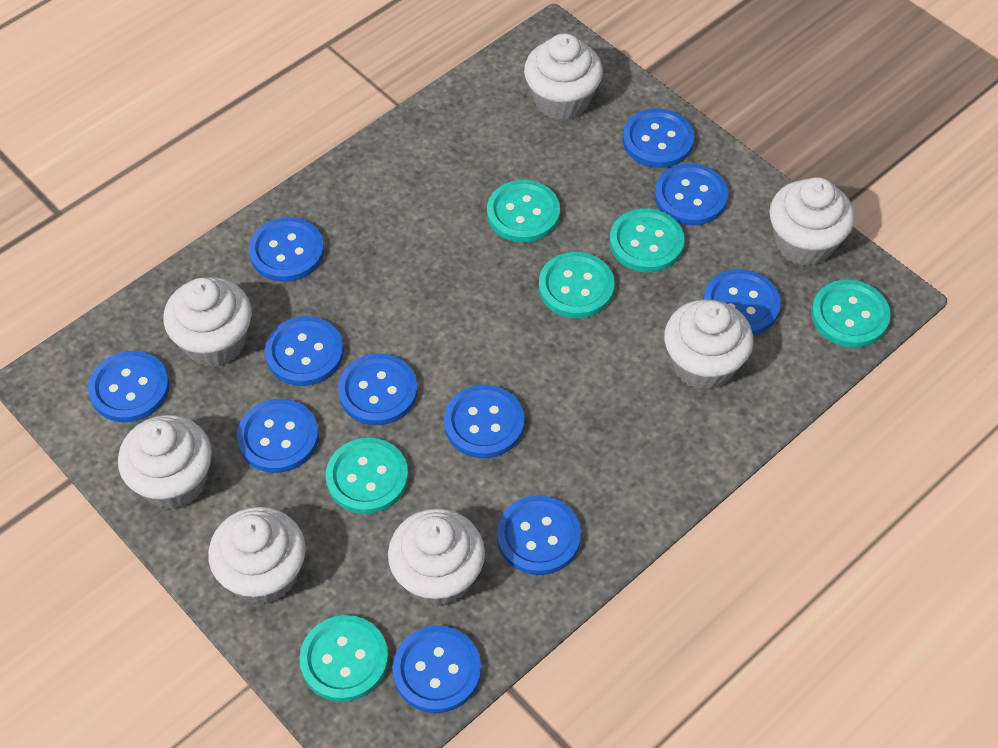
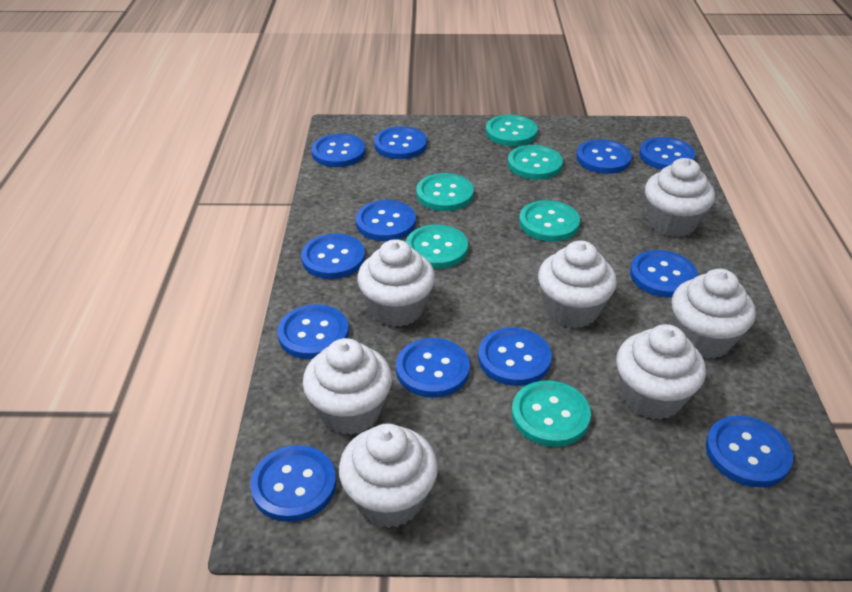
blue button: [88,351,169,422] [237,399,319,473] [249,217,324,282] [265,316,344,386] [338,354,418,425] [393,626,481,713] [444,385,524,458] [497,495,581,575] [623,109,694,168] [655,163,728,226] [703,269,781,336] = 11 -> [250,445,336,522] [277,304,349,359] [301,233,365,279] [311,134,365,167] [356,200,416,241] [374,126,427,159] [396,338,470,398] [478,328,552,386] [576,139,632,174] [630,250,698,298] [639,137,695,170] [706,415,793,487] = 12

